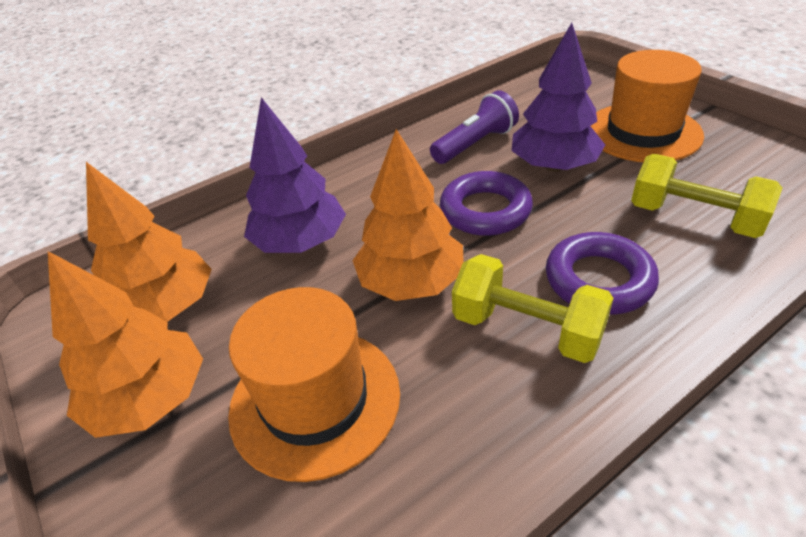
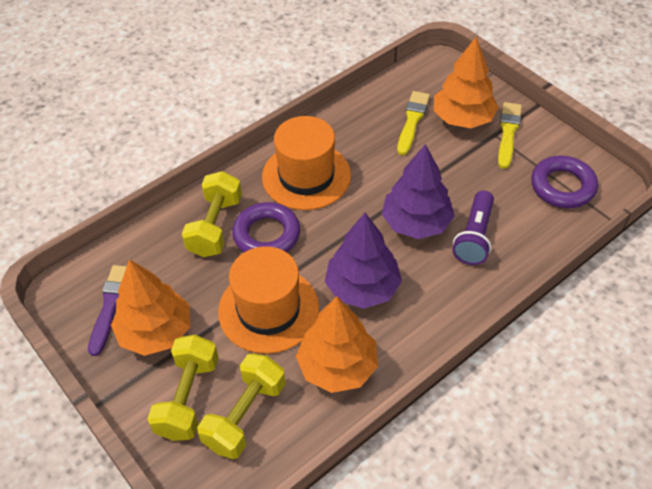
purple brush: none = 0 -> [88,265,127,356] = 1
yellow brush: none = 0 -> [397,91,430,155] [498,102,522,169] = 2
yellow dumbbell: [452,254,614,363] [631,154,783,238] = 2 -> [147,335,219,441] [182,171,242,257] [197,353,286,459] = 3

